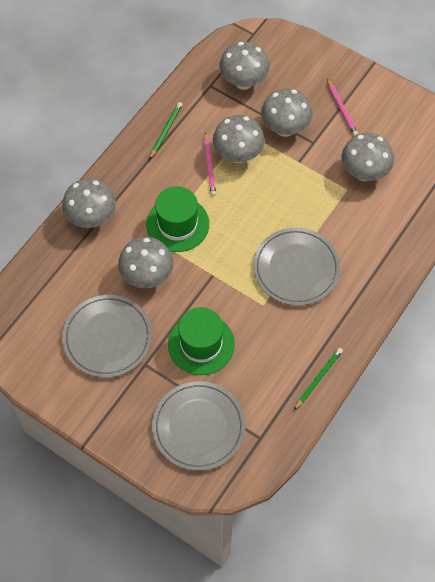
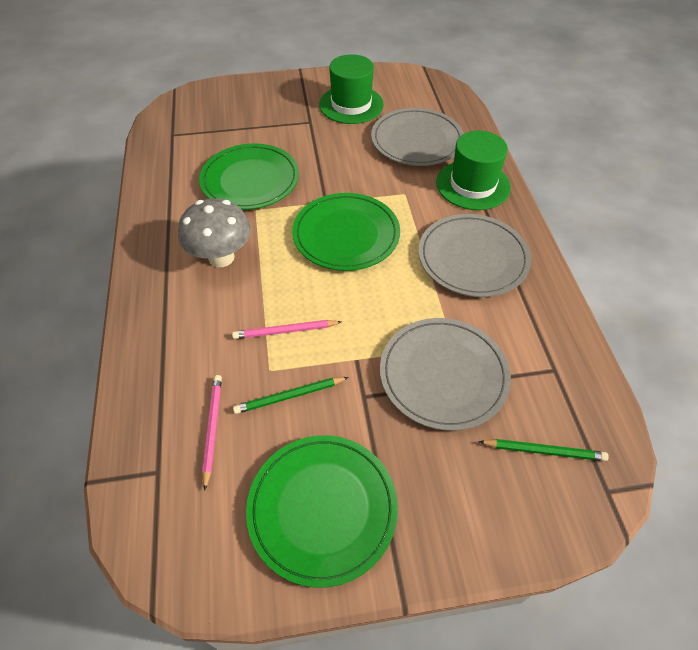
green plate: none = 0 -> [199,144,299,210] [246,435,398,588] [292,193,400,271] = 3
grey mushroom: [62,178,116,228] [118,237,173,288] [213,115,265,163] [219,42,270,90] [261,88,313,137] [342,133,394,181] = 6 -> [178,198,251,267] = 1

